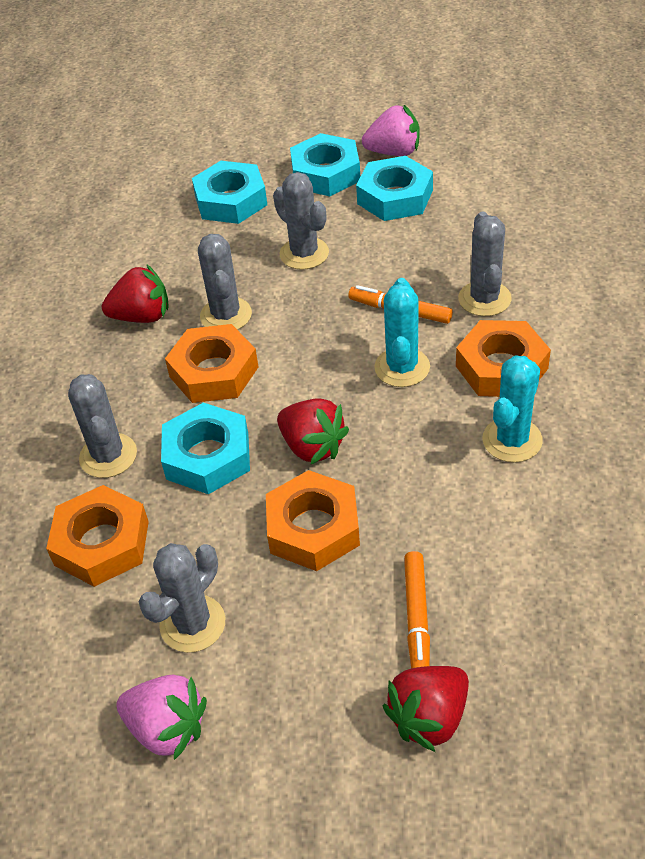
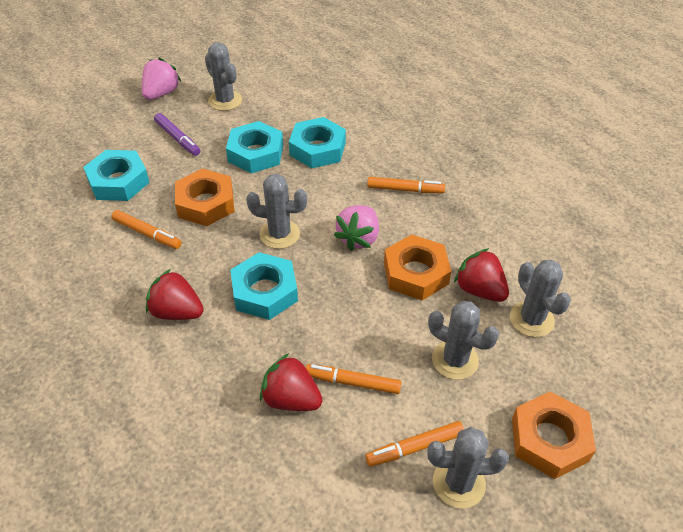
orange marker: [348,285,453,324] [404,551,430,668] = 2 -> [111,210,182,249] [305,364,402,394] [365,421,464,467] [367,177,445,193] = 4
orange nut: [46,485,149,587] [165,324,259,403] [266,470,360,571] [456,320,551,397] = 4 -> [175,168,234,226] [384,234,451,301] [512,391,596,479] = 3
purple marker: none = 0 -> [154,113,200,156] = 1
turquoise cactus: [374,278,430,387] [483,356,543,462] = 2 -> none = 0

